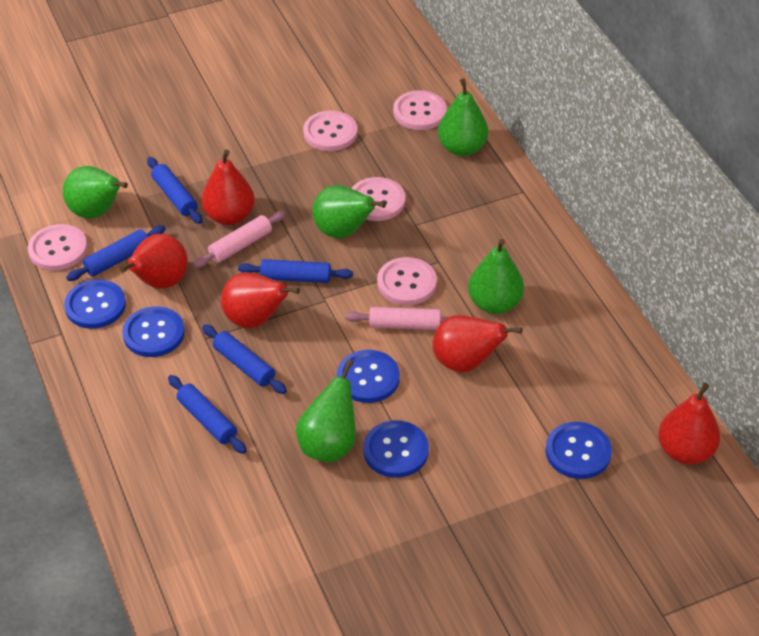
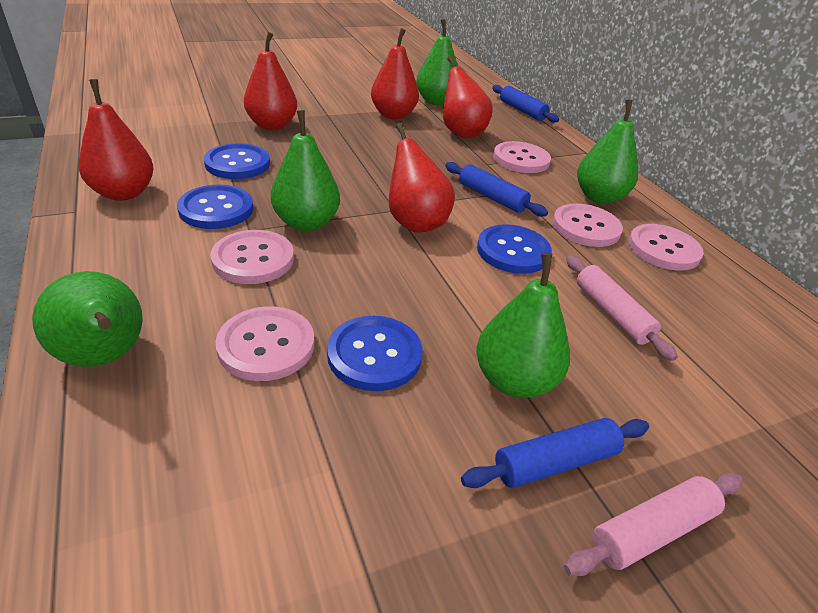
blue button: [64,279,126,329] [122,306,185,357] [337,350,400,403] [363,420,429,478] [545,422,612,479] = 5 -> [177,185,253,229] [204,143,270,179] [327,316,422,391] [477,224,552,274] = 4
blue rolling pin: [66,225,166,281] [147,157,202,224] [168,375,247,454] [202,325,287,394] [238,259,353,283] = 5 -> [445,162,548,217] [461,418,649,488] [492,85,559,123] = 3

